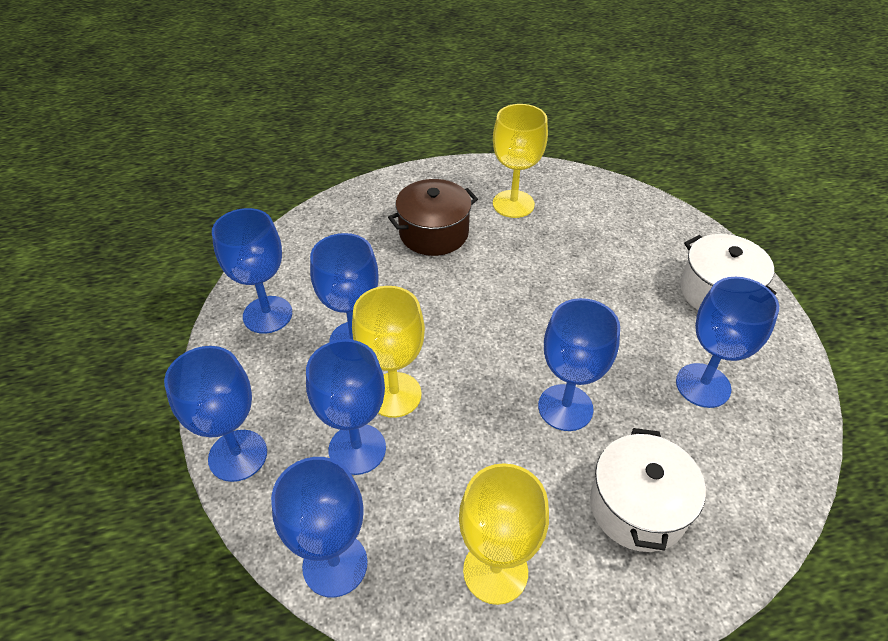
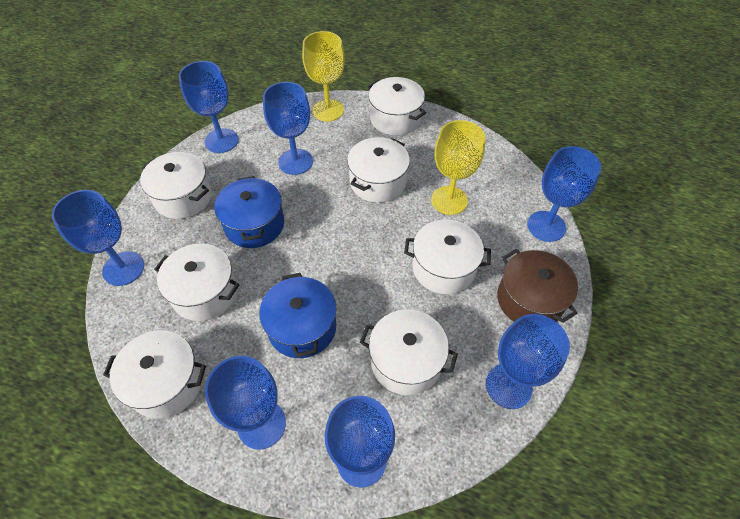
blue pot: none = 0 -> [214,176,284,248] [259,273,337,358] = 2
white pot: [590,428,706,552] [680,234,776,310] = 2 -> [103,330,206,419] [140,152,212,219] [154,243,239,321] [347,137,410,203] [360,310,458,395] [368,77,426,136] [404,219,491,294] = 7
yellow goblet: [352,286,425,418] [459,463,549,605] [493,104,548,218] = 3 -> [302,31,345,121] [431,120,485,215] = 2

